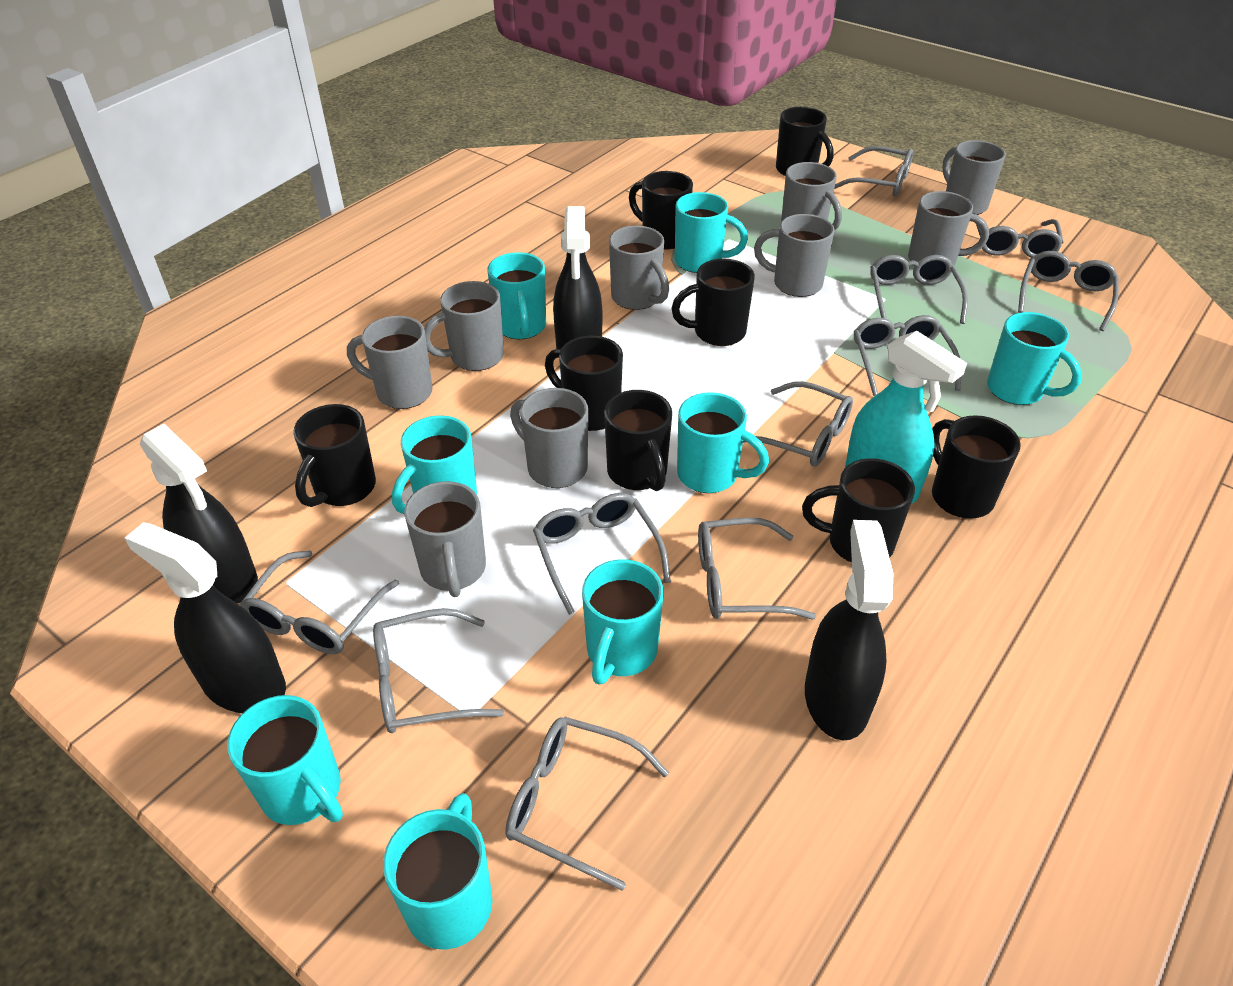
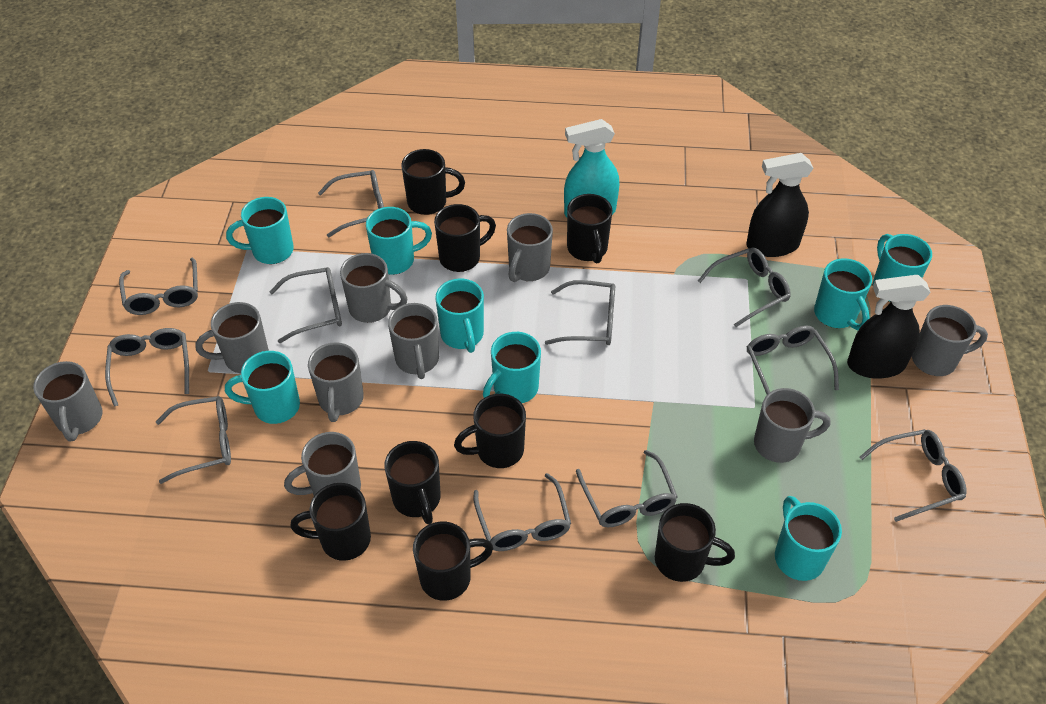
black spray bottle: [125,522,286,713] [140,424,258,603] [553,206,602,349] [805,520,893,741] = 4 -> [746,153,813,257] [847,275,931,379] = 2

